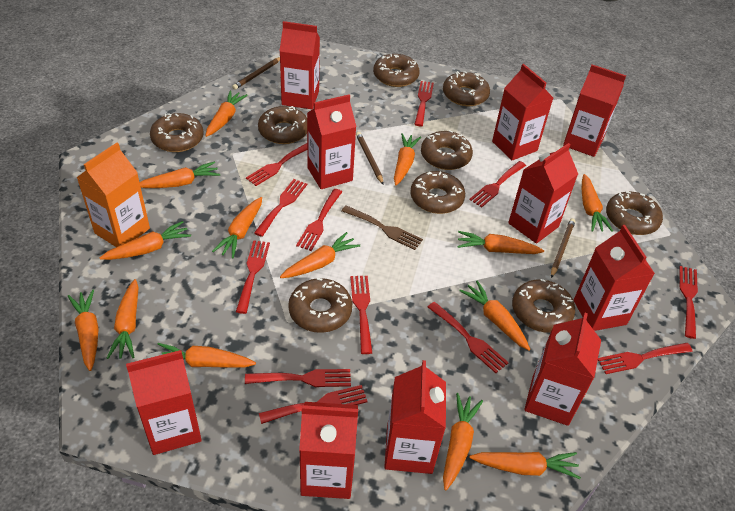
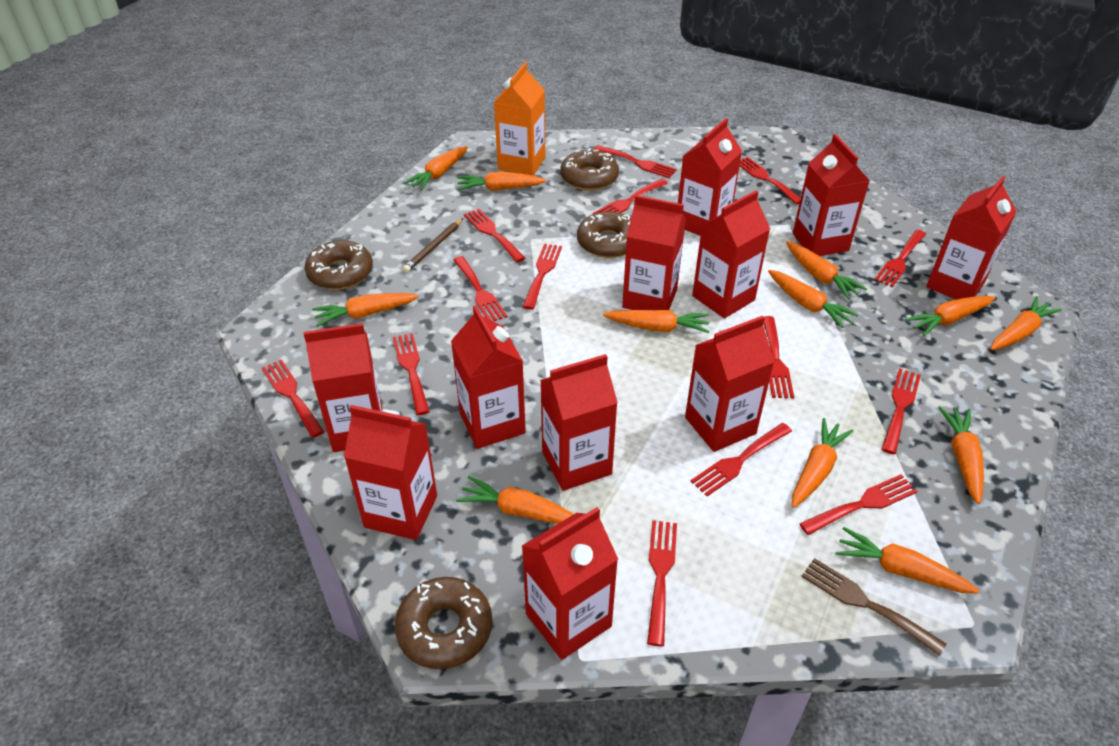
brown donut: [150,113,204,152] [258,106,307,144] [288,278,352,333] [373,54,420,87] [410,171,465,214] [421,130,473,170] [443,71,490,106] [512,279,575,333] [606,191,663,235] = 9 -> [305,240,373,290] [395,577,492,669] [560,148,619,191] [577,211,631,258] = 4
brown pencil: [232,57,280,90] [356,132,384,185] [551,218,575,278] = 3 -> [403,218,463,272] = 1
orange carrot: [68,290,99,371] [100,221,191,260] [107,279,139,359] [140,161,220,188] [157,343,256,368] [205,90,248,137] [212,197,262,258] [280,232,360,278] [394,133,421,185] [443,393,483,491] [457,231,544,254] [459,280,530,351] [469,452,581,479] [582,174,613,232] = 14 -> [312,293,419,327] [404,146,468,191] [456,476,574,524] [458,172,546,191] [603,310,709,333] [768,270,859,328] [786,241,867,299] [792,418,853,508] [836,527,980,594] [905,296,995,336] [939,407,984,504] [990,296,1062,350] = 12
red carton: [126,350,202,455] [280,21,320,109] [299,402,358,499] [307,95,357,189] [384,360,446,474] [492,64,553,160] [508,143,578,244] [524,313,601,426] [563,65,626,157] [574,225,655,331] = 10 -> [304,323,382,452] [344,405,437,540] [451,305,526,449] [522,507,618,660] [540,354,618,491] [622,195,686,310] [678,118,742,236] [685,316,775,452] [692,190,770,319] [793,134,870,256] [926,176,1017,299] = 11
red fork: [236,240,270,314] [245,369,351,387] [246,143,307,186] [254,179,307,237] [259,385,368,424] [296,189,342,251] [350,276,372,354] [414,81,434,126] [428,302,509,373] [469,161,526,207] [598,343,693,374] [679,266,698,339] = 12 -> [262,359,325,438] [393,333,430,415] [453,256,508,321] [464,209,525,262] [522,244,562,310] [593,145,677,178] [593,179,668,214] [647,520,677,646] [691,423,792,496] [740,157,801,204] [764,316,794,398] [799,474,917,535] [875,230,926,287] [881,368,921,454] = 14

